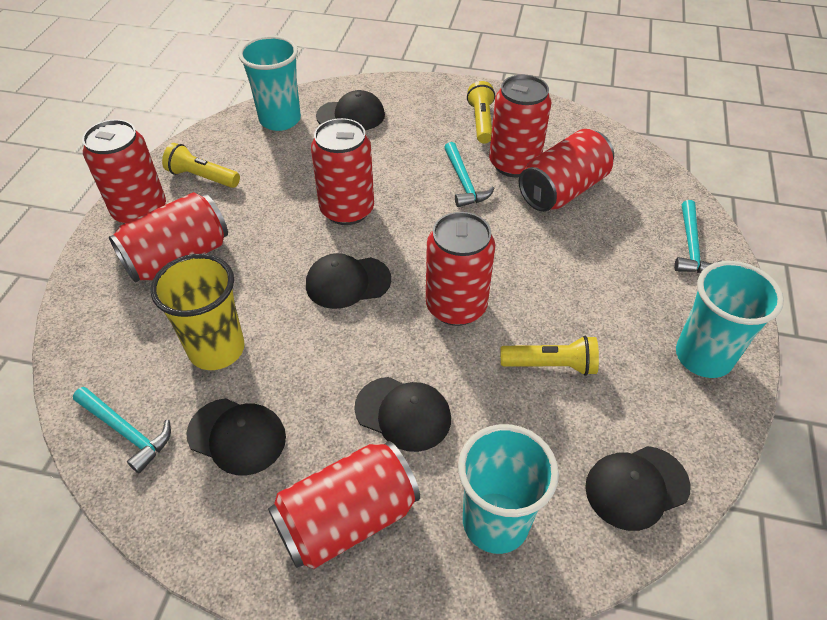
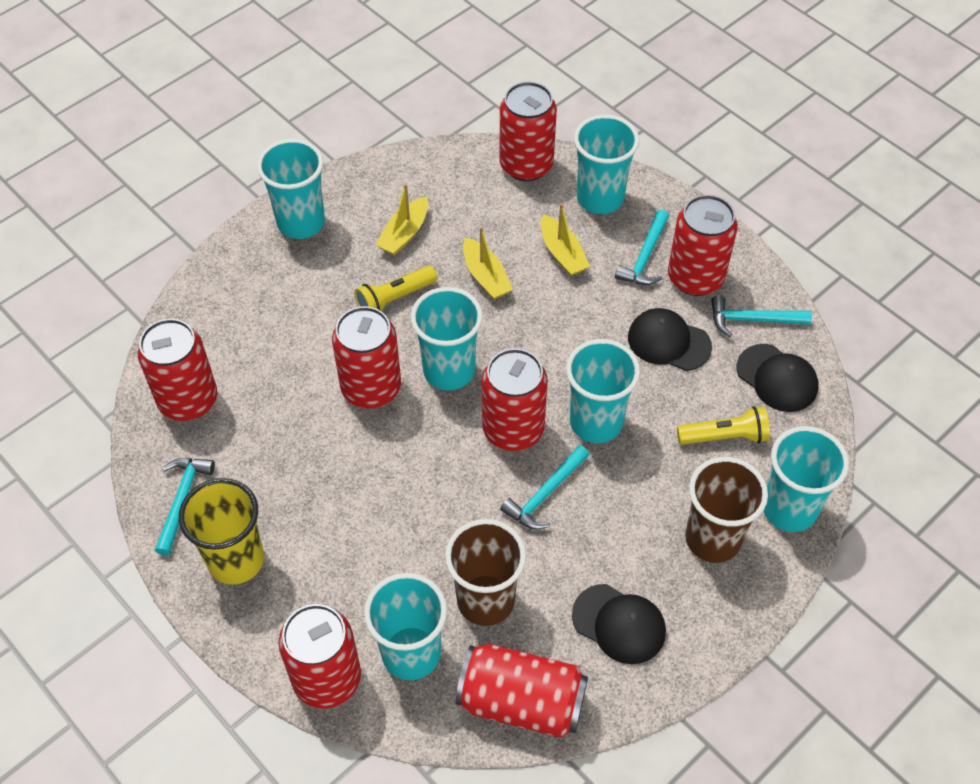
black cap: [186,398,286,476] [306,253,391,309] [316,90,385,130] [354,377,451,452] [585,446,691,531] = 5 -> [572,584,666,664] [628,308,712,371] [737,344,818,412] = 3
brown cup: none = 0 -> [445,519,526,626] [685,457,768,563] = 2
turquoise cup: [238,36,301,131] [458,424,559,554] [676,261,784,378] = 3 -> [257,139,325,239] [364,573,447,680] [411,287,483,390] [566,339,640,443] [574,115,639,214] [764,426,849,532] = 6
turquoise hammer: [73,387,171,473] [444,142,495,207] [674,200,722,273] = 3 -> [155,458,215,556] [500,445,589,530] [615,210,669,285] [711,295,812,337] = 4
yellow boat: none = 0 -> [375,184,428,255] [463,227,513,299] [541,203,590,276] = 3
yellow flashlight: [162,143,240,188] [467,81,495,144] [501,336,599,376] = 3 -> [354,266,437,311] [677,406,770,445] = 2

